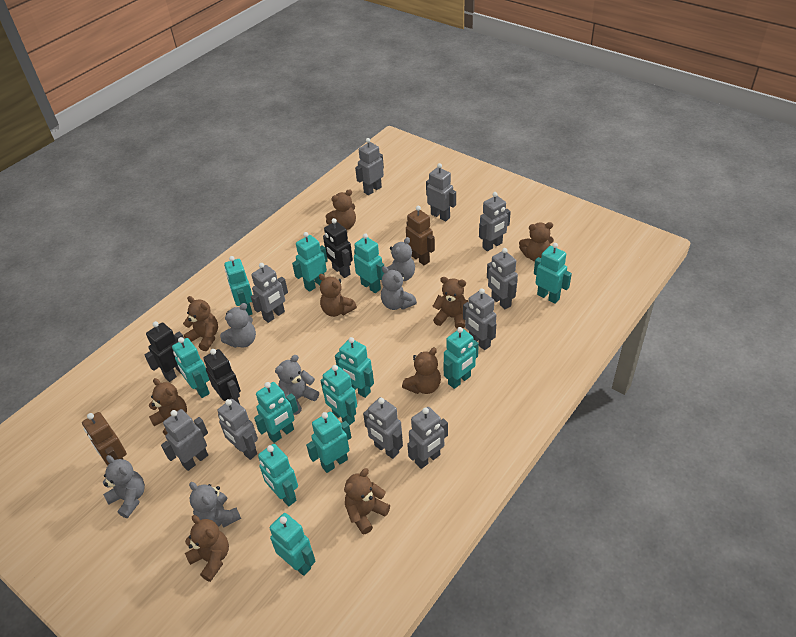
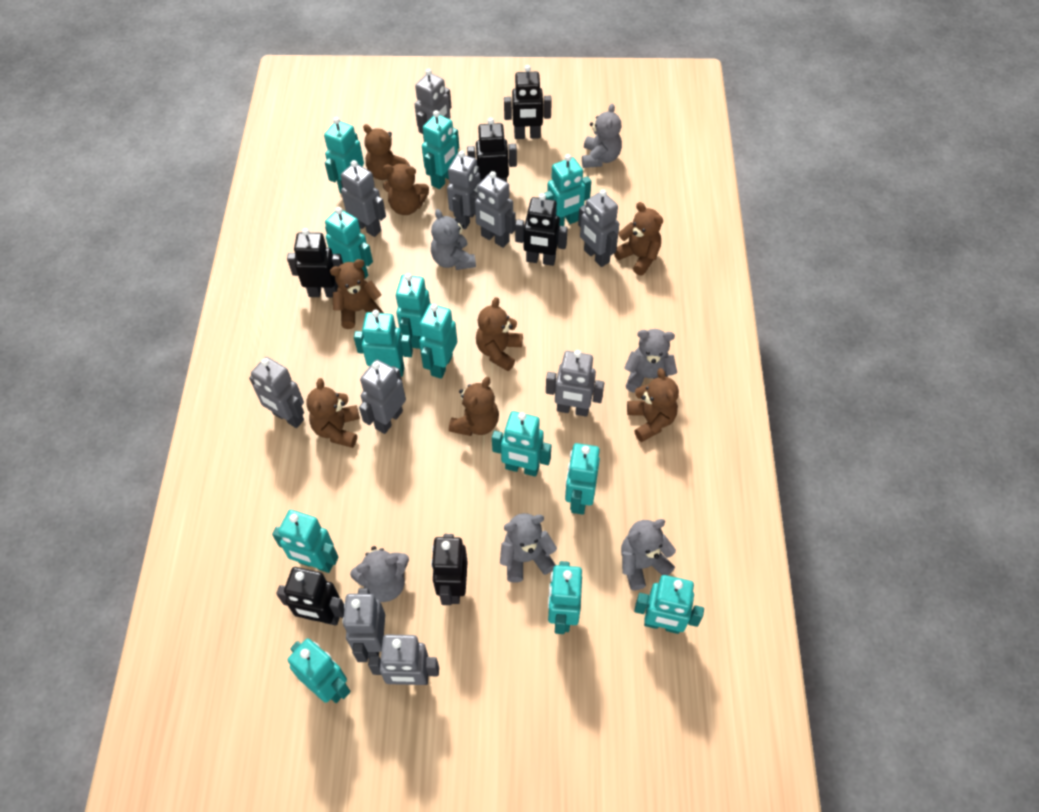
black robot: [145,321,184,382] [204,349,241,404] [323,218,353,278] = 3 -> [276,567,344,626] [287,228,343,297] [431,534,468,605] [467,117,517,182] [504,65,552,139] [515,193,568,266] = 6
brown robot: [82,412,127,465] [406,206,435,265] = 2 -> none = 0
brown teddy bear: [149,378,187,436] [183,296,218,351] [185,515,229,582] [319,274,357,317] [326,189,356,230] [344,468,390,535] [402,347,441,394] [432,277,468,329] [519,222,554,262] = 9 -> [306,378,360,448] [330,259,384,329] [363,124,409,180] [383,164,429,215] [449,377,499,436] [476,297,523,371] [614,202,663,275] [627,368,679,442] = 8
turquoise robot: [172,337,210,398] [224,256,253,315] [254,382,298,443] [258,444,298,507] [270,513,316,576] [292,232,328,292] [306,411,351,473] [320,365,357,426] [335,337,374,398] [354,233,384,293] [444,327,479,389] [534,243,572,304] = 12 -> [272,510,339,573] [288,639,350,703] [324,117,364,194] [325,207,373,279] [354,310,413,377] [396,273,430,349] [419,304,457,379] [422,110,459,189] [492,411,551,477] [544,154,591,227] [548,561,582,634] [565,443,600,515] [634,575,704,634] = 13

